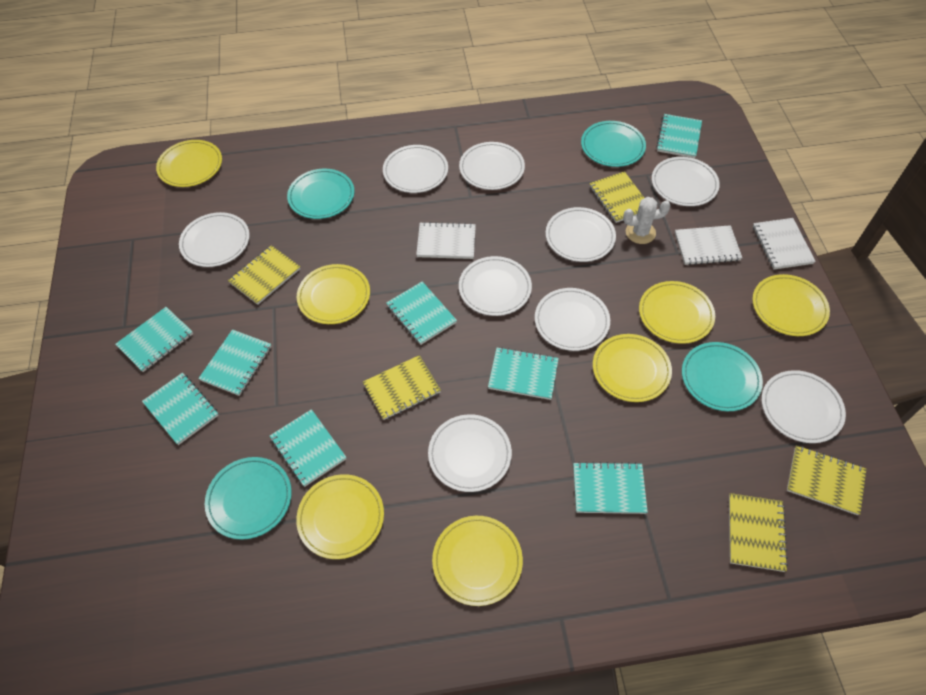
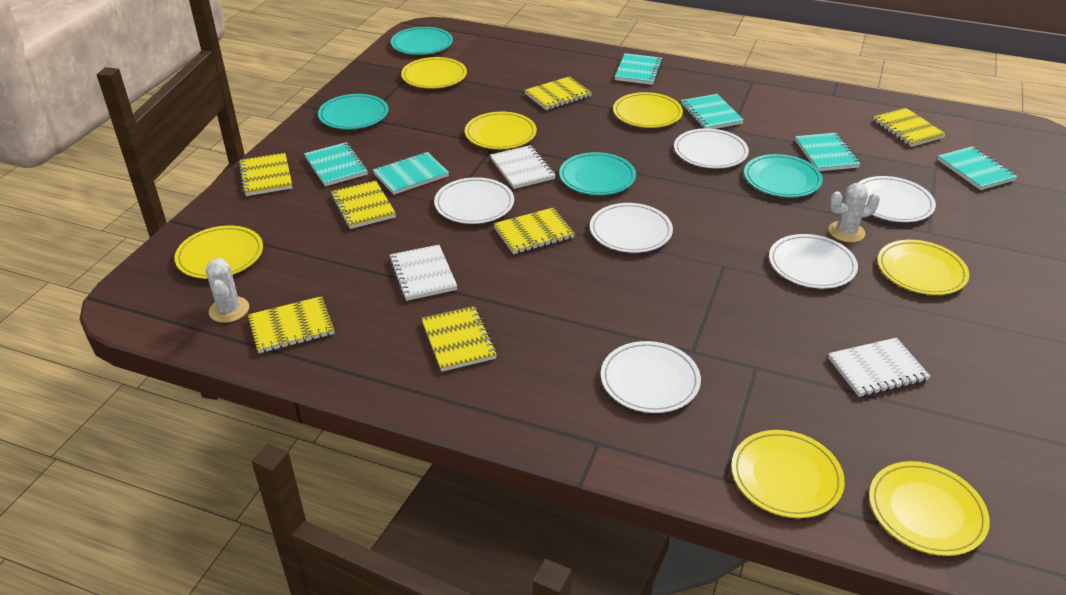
turquoise notebook: [115,307,193,372] [142,373,219,445] [198,329,272,396] [270,409,346,487] [386,282,457,345] [488,347,559,400] [573,462,648,514] [656,114,702,158] = 8 -> [304,142,368,186] [373,152,449,195] [615,53,663,85] [681,94,744,129] [795,133,861,171] [937,146,1017,190] = 6
white cactus: [623,197,671,244] = 1 -> [206,258,249,323] [828,183,880,243] = 2
white plate: [179,212,250,267] [383,145,448,193] [428,414,512,492] [459,142,525,190] [459,256,532,316] [535,288,610,351] [545,207,616,262] [652,157,720,206] [761,370,846,443] = 9 -> [434,177,514,224] [590,203,673,253] [601,341,701,413] [674,128,749,168] [769,234,858,289] [858,176,936,222] = 6
yellow notebook: [228,245,300,305] [363,355,441,420] [590,171,644,223] [729,493,788,572] [787,445,866,515] = 5 -> [239,153,292,196] [248,296,335,353] [331,180,396,229] [421,306,497,372] [493,207,575,254] [524,76,592,110] [873,108,946,147] = 7

